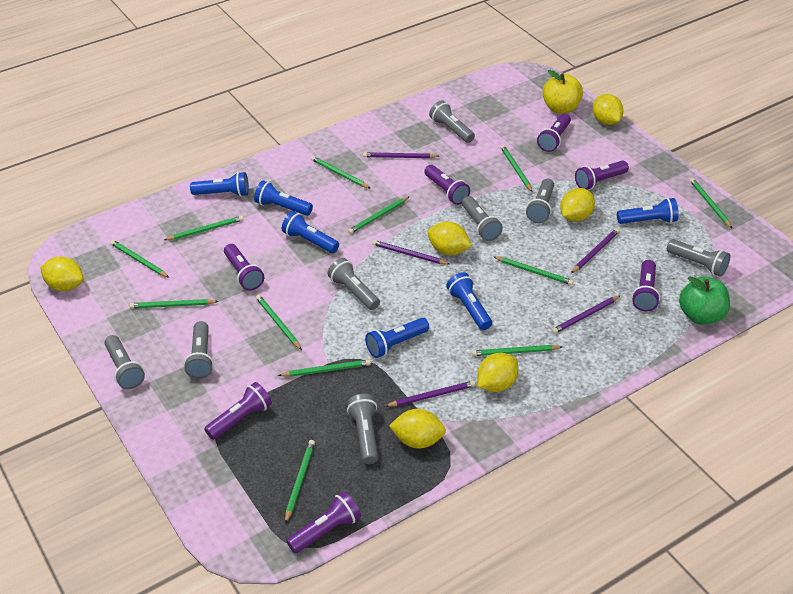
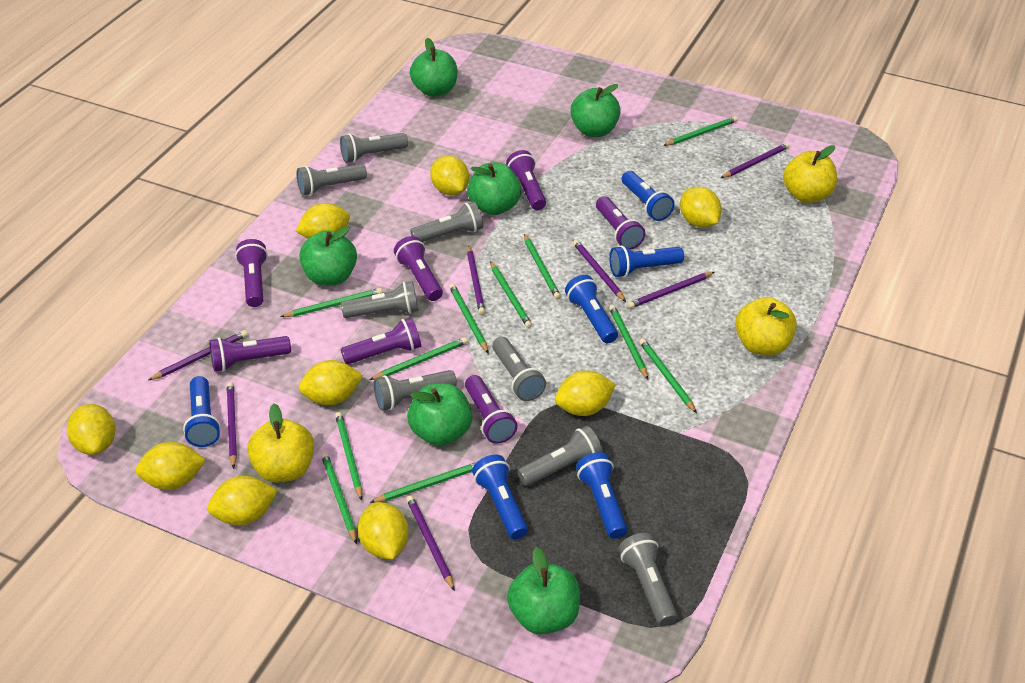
green apple: [679,276,730,324] = 1 -> [299,226,357,286] [407,383,472,446] [410,38,457,97] [467,163,521,215] [507,547,580,634] [570,84,621,137] = 6
green pencil: [110,240,169,278] [130,299,219,309] [164,216,243,240] [256,295,302,350] [278,360,371,377] [285,440,315,524] [311,156,371,189] [348,196,410,234] [472,345,562,356] [494,257,574,285] [501,145,533,192] [690,178,732,228] = 12 -> [280,288,382,317] [321,452,357,544] [335,412,362,501] [370,337,468,380] [370,462,477,503] [449,284,489,354] [490,261,532,328] [524,234,561,299] [609,305,648,379] [639,339,697,413] [663,116,738,146] = 11
purple pencil: [363,152,439,158] [372,240,449,265] [385,381,476,407] [552,295,621,334] [571,228,619,273] = 5 -> [149,330,247,380] [227,382,237,469] [406,495,455,591] [467,245,485,315] [573,240,626,302] [628,272,715,309] [721,143,789,178] = 7
yellow apple: [542,70,583,114] = 1 -> [247,404,314,483] [735,297,797,355] [783,145,837,203] = 3
yellow lemon: [40,257,83,291] [389,409,446,448] [427,222,472,255] [477,353,518,392] [560,188,595,222] [592,94,624,125] = 6 -> [67,404,116,455] [135,442,206,490] [207,476,278,526] [296,203,350,239] [299,360,363,405] [358,502,409,560] [430,155,469,195] [555,370,616,416] [680,186,722,228] = 9

